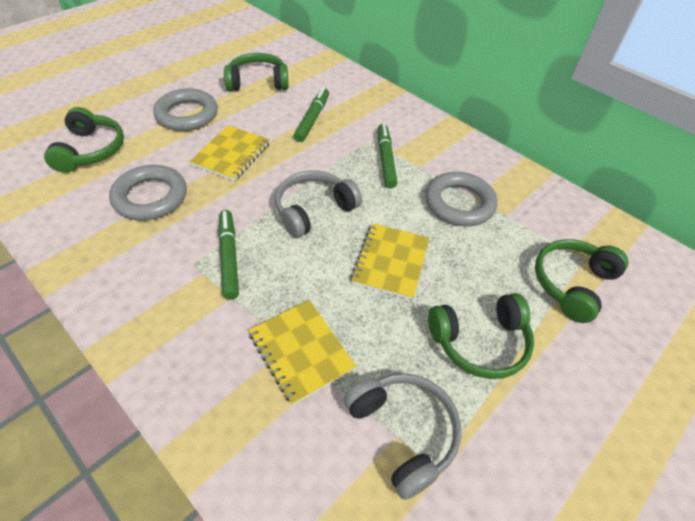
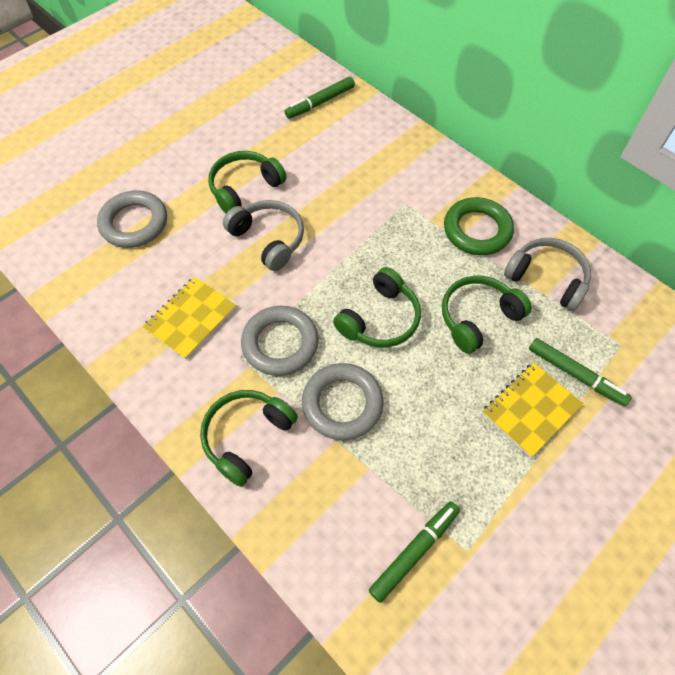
green ring: none = 0 -> [444,197,514,255] = 1
yellow notebook: [189,125,270,181] [249,300,357,405] [351,223,429,300] = 3 -> [142,277,236,359] [482,362,583,458] = 2

